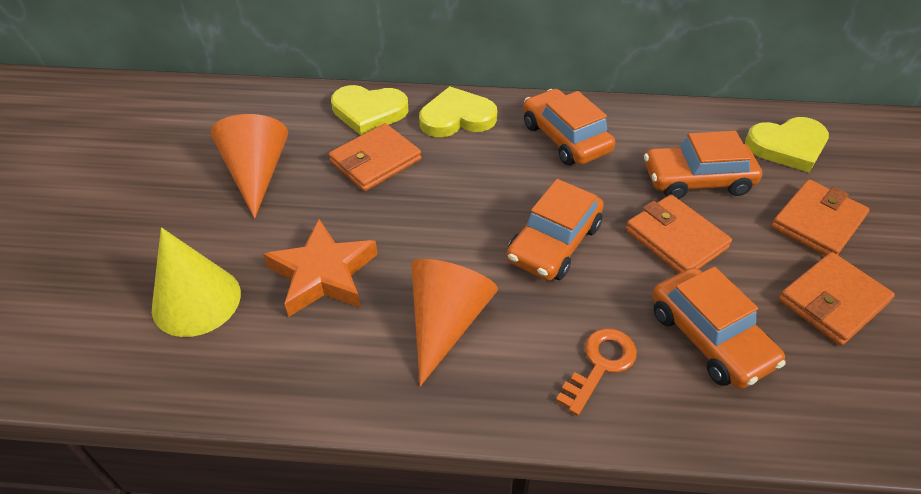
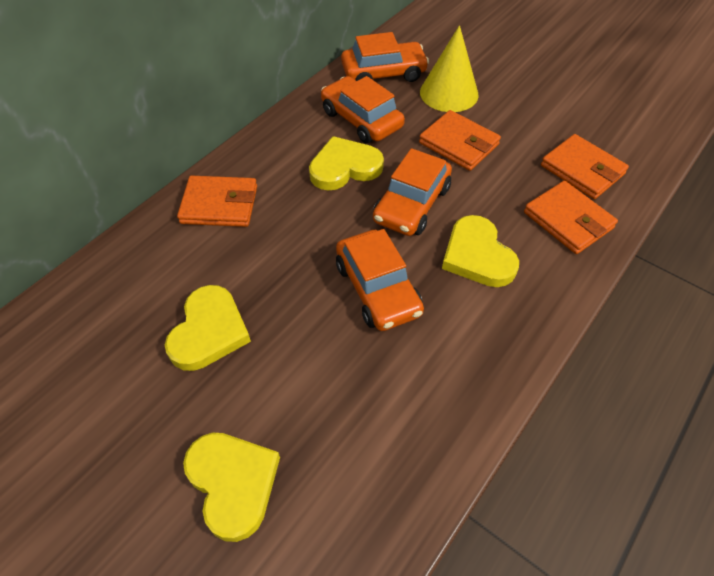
orange cone: [210,114,288,219] [411,259,498,386] = 2 -> none = 0
orange key: [556,328,637,416] = 1 -> none = 0
orange star: [263,219,378,317] = 1 -> none = 0
yellow heart: [331,85,408,135] [419,86,497,137] [745,117,829,172] = 3 -> [165,285,251,371] [183,433,280,542] [309,136,384,190] [442,215,519,287] = 4

